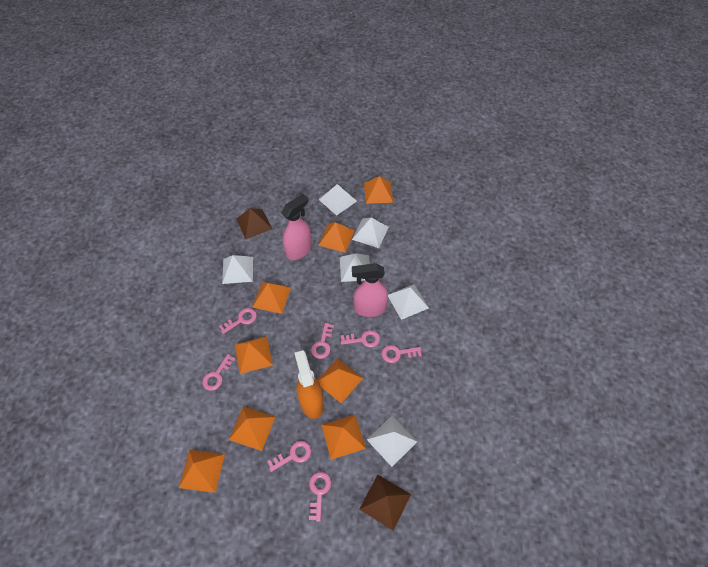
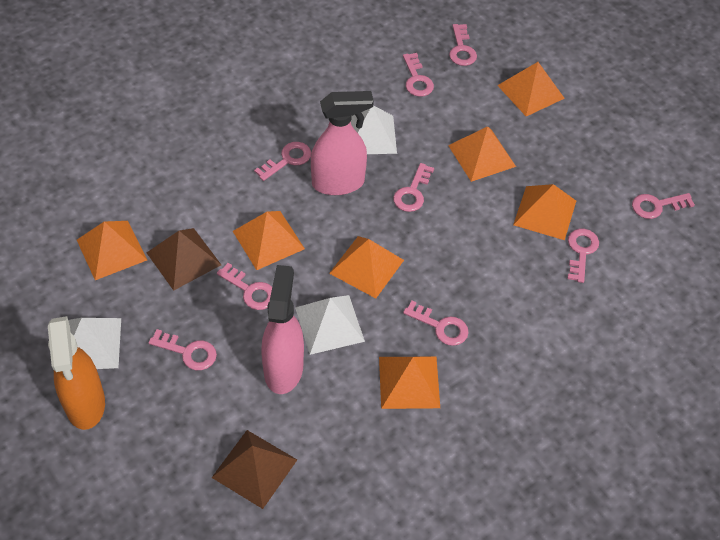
orange pyramid: [179,450,225,493] [229,406,275,451] [235,336,273,374] [252,282,291,314] [318,222,354,253] [318,358,363,403] [321,415,366,460] [364,176,393,204] = 8 -> [77,221,147,280] [233,211,305,270] [329,236,404,298] [379,356,440,409] [448,126,516,182] [497,62,565,116] [513,184,576,240] = 7
pink key: [202,354,236,391] [219,308,257,334] [267,441,311,472] [309,472,331,522] [311,323,334,359] [340,330,380,348] [381,345,422,363] = 7 -> [148,329,217,370] [217,263,272,310] [254,142,311,181] [393,163,434,212] [403,53,434,97] [403,300,469,346] [449,24,477,66] [568,229,599,283] [632,193,695,219] = 9
white pyramid: [222,255,253,284] [319,184,357,216] [340,253,370,282] [352,217,389,248] [366,416,417,467] [388,284,429,320] = 6 -> [68,318,121,369] [295,295,365,355] [351,106,397,154] = 3

